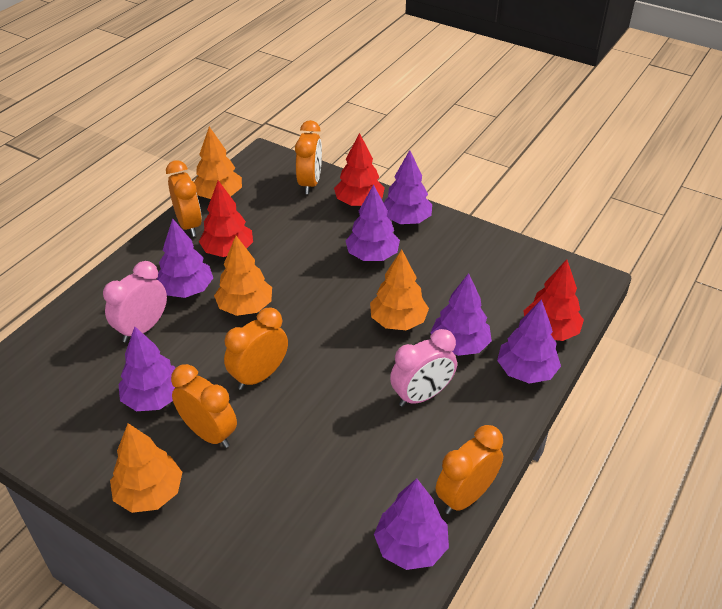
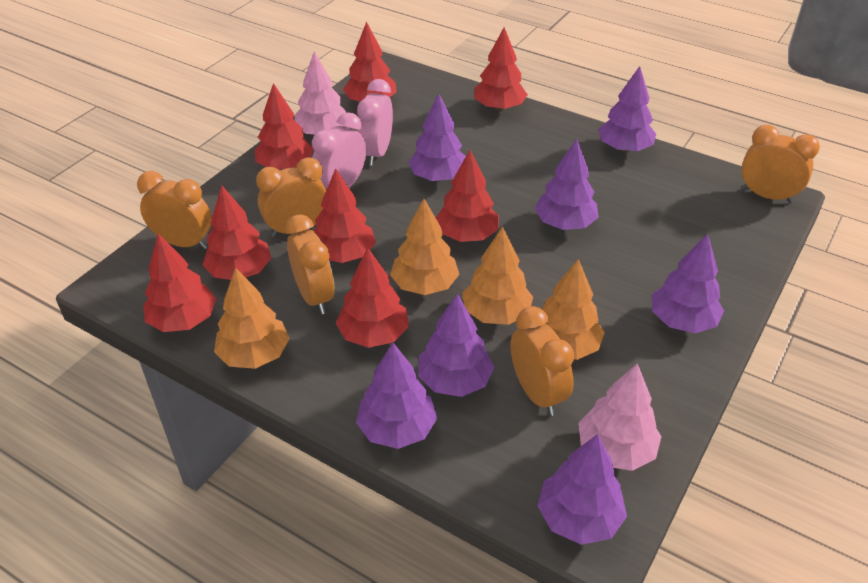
pink tree: none = 0 -> [294,51,346,134] [578,363,662,471] = 2
red tree: [199,180,253,257] [334,133,385,206] [524,259,584,341] = 3 -> [143,234,216,332] [202,185,271,280] [255,83,314,170] [314,168,376,263] [336,247,409,348] [343,22,397,102] [436,150,499,242] [474,27,528,111] = 8

